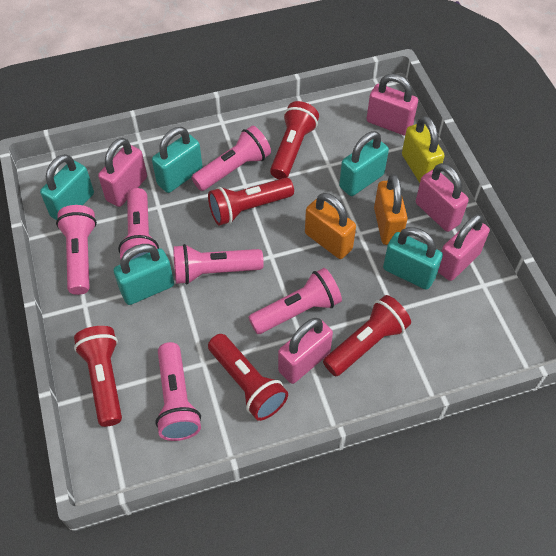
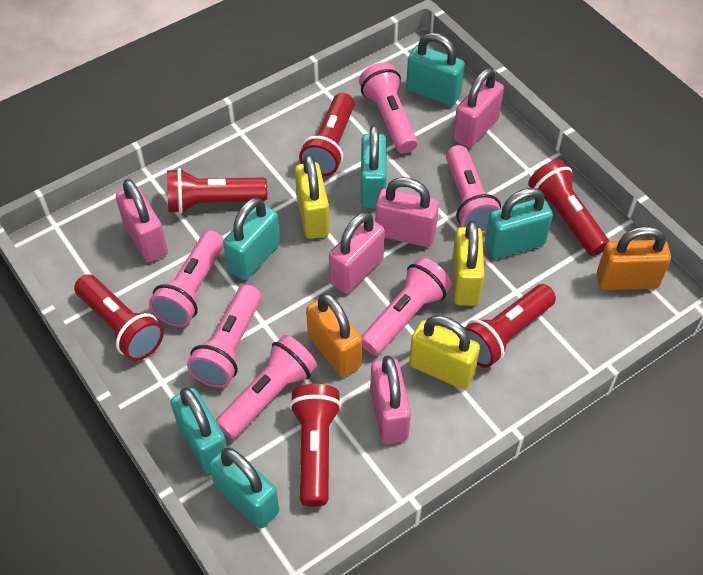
red flashlight: [74,326,122,427] [208,178,294,226] [208,334,288,421] [270,101,319,179] [323,295,411,376] = 5 -> [74,274,164,361] [167,168,267,214] [289,384,342,507] [299,93,355,176] [465,284,556,368] [528,160,609,256] = 6
turquoise padlock: [40,154,94,220] [114,244,174,305] [152,127,203,193] [339,131,389,196] [383,227,443,290] = 5 -> [171,388,227,474] [209,446,279,529] [223,197,280,280] [361,125,386,208] [406,33,465,106] [485,188,553,259] = 6
yellow padlock: [402,116,445,183] = 1 -> [295,154,330,239] [409,315,480,389] [452,220,485,306] = 3

